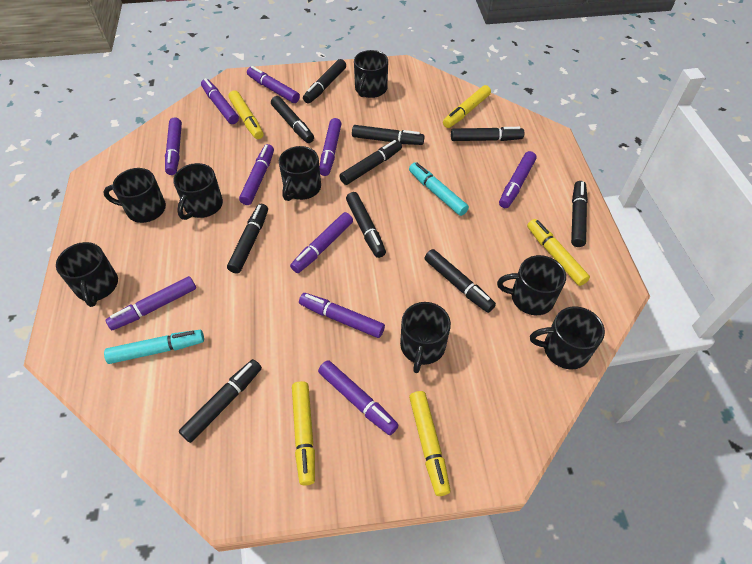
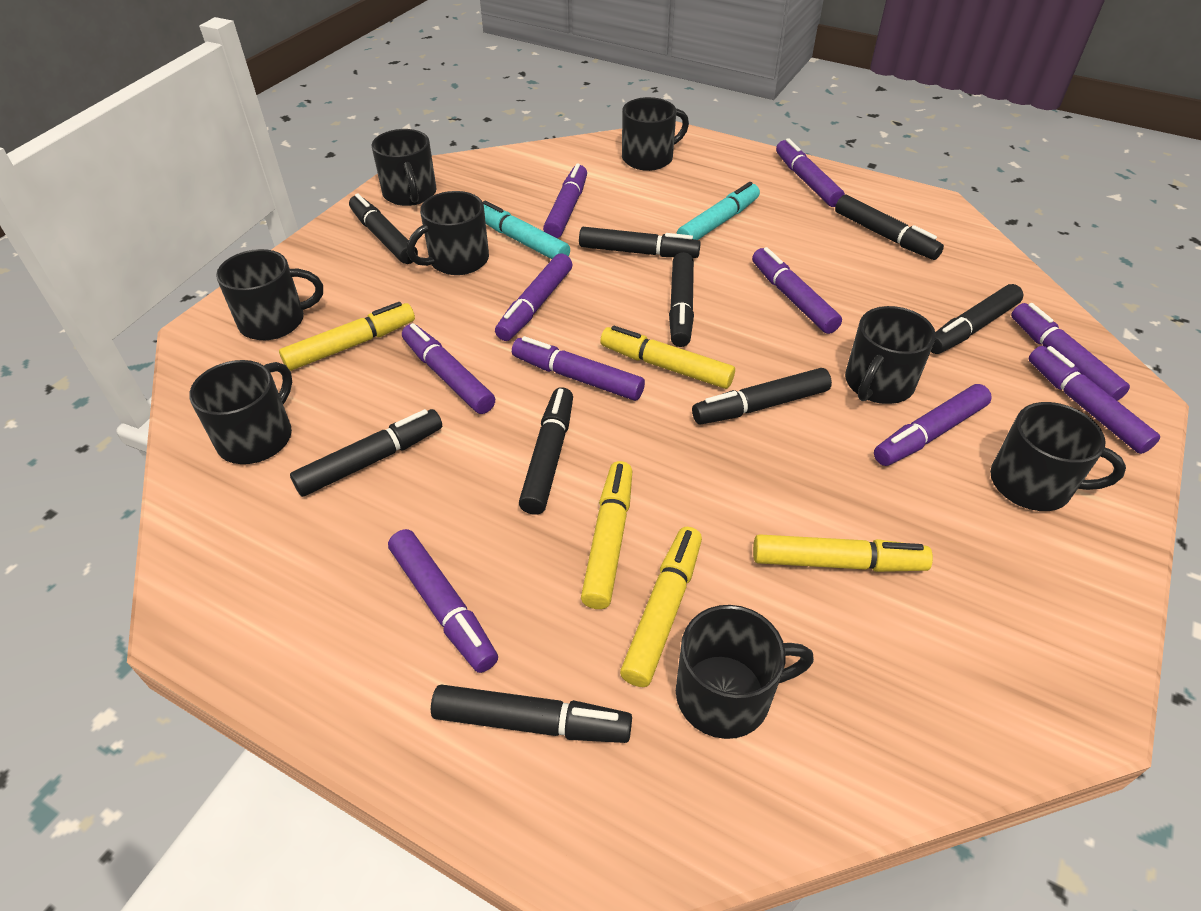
black marker: [179,359,262,443] [227,204,268,274] [271,96,314,143] [303,59,346,104] [339,140,402,185] [346,192,386,258] [352,125,425,145] [425,249,496,313] [451,127,524,141] [571,181,588,247] = 10 -> [290,409,442,497] [349,193,418,264] [431,684,632,743] [519,387,573,515] [579,227,701,258] [669,252,694,347] [692,368,832,425] [835,195,944,260] [931,284,1023,354] = 9

